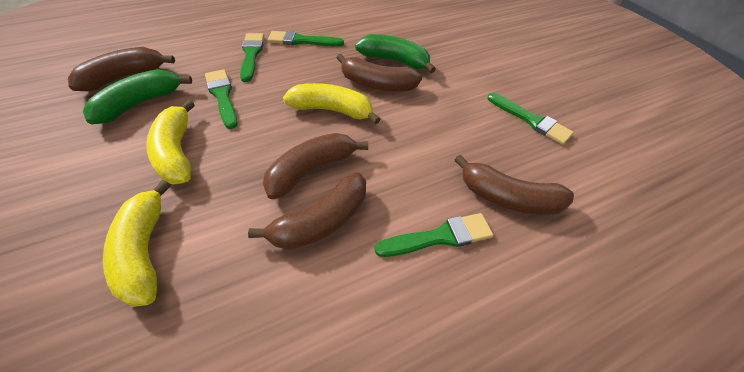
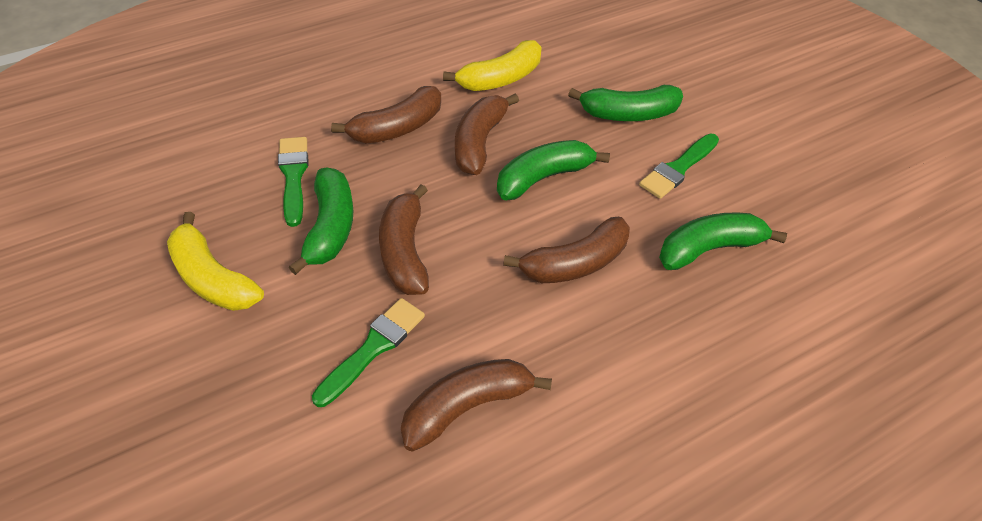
green banana: [83,69,192,124] [355,34,436,73] = 2 -> [289,167,354,275] [497,140,610,200] [568,85,683,121] [659,212,787,270] = 4
green brush: [205,69,238,129] [240,33,264,82] [268,31,344,47] [374,213,494,257] [487,93,574,145] = 5 -> [278,137,308,227] [312,298,425,407] [639,134,719,199] = 3
yellow banana: [103,180,171,307] [146,100,195,185] [283,83,381,124] = 3 -> [167,212,264,311] [443,40,542,91] = 2

